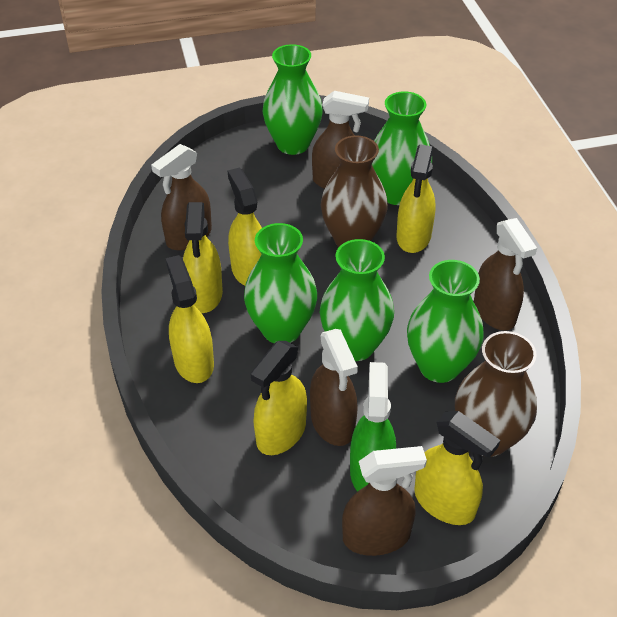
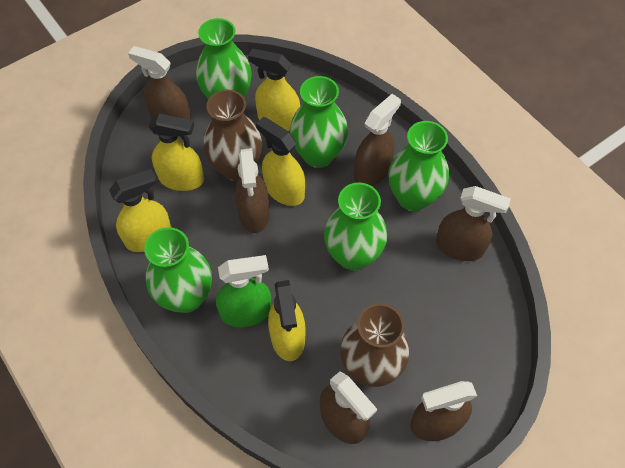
brown spray bottle: [151,144,212,250] [310,329,358,446] [312,91,369,189] [342,446,427,556] [474,218,537,330] = 5 -> [128,46,191,120] [235,148,270,233] [320,371,377,444] [354,94,401,186] [410,381,477,441] [436,186,511,261] = 6
yellow spray bottle: [166,255,214,383] [183,202,223,313] [227,168,262,286] [250,341,307,455] [397,144,436,253] [414,411,500,525] = 6 -> [109,169,171,252] [149,113,204,191] [248,48,300,131] [256,117,305,206] [268,280,306,361] = 5

